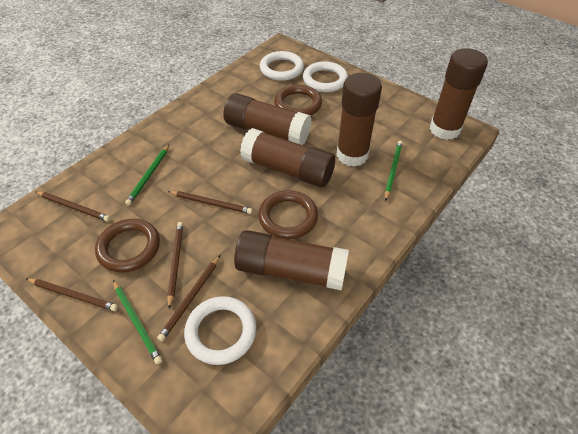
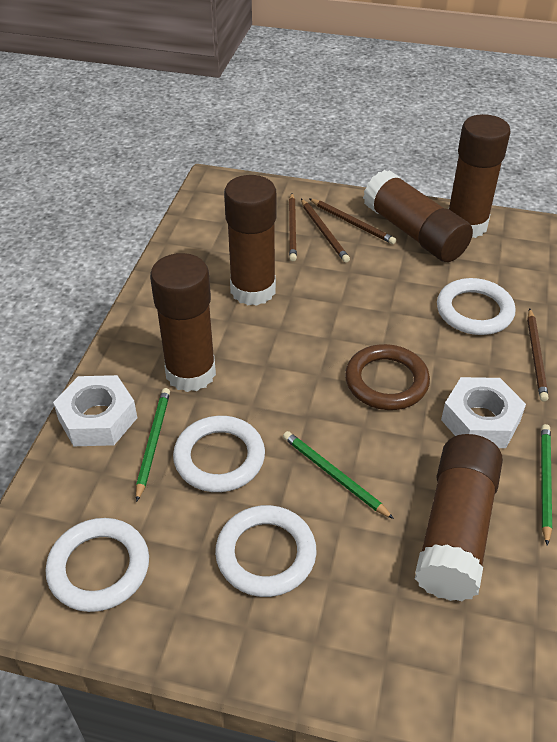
brown pencil: [26,278,118,311] [35,191,110,221] [157,255,220,342] [167,222,183,309] [168,191,253,214] = 5 -> [289,193,297,261] [301,199,350,263] [310,199,396,244] [527,308,549,402] = 4
brown ring: [95,219,160,273] [258,190,318,239] [274,84,322,115] = 3 -> [345,344,430,410] = 1
white nut: none = 0 -> [53,375,137,446] [441,377,526,448] = 2
white ring: [184,296,257,365] [260,51,304,81] [303,61,348,92] = 3 -> [45,518,149,612] [173,416,265,492] [215,505,317,597] [437,278,516,335] = 4

